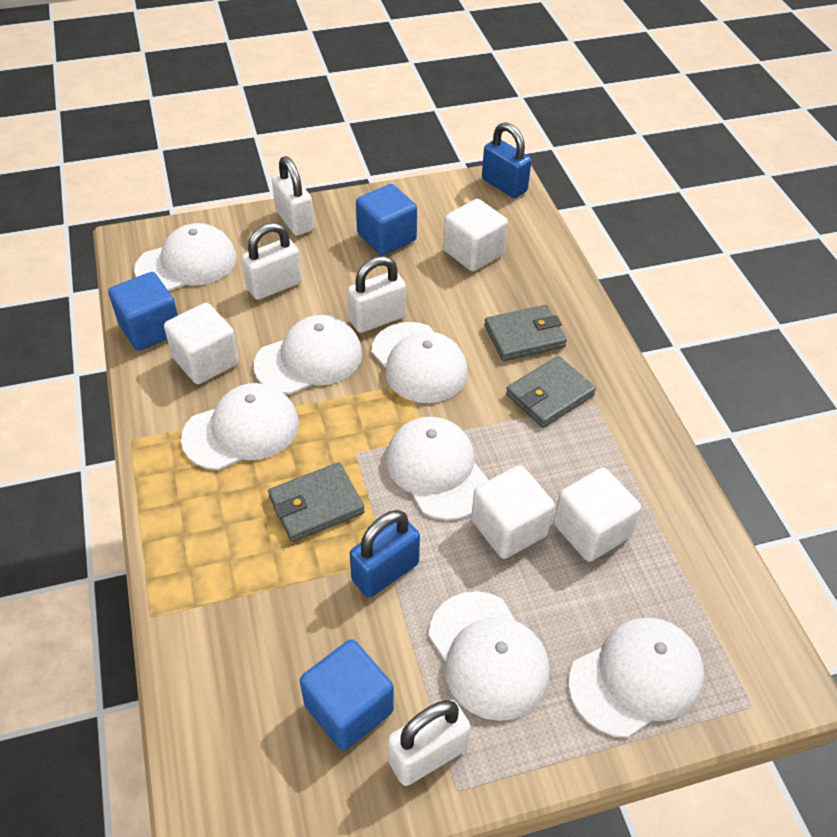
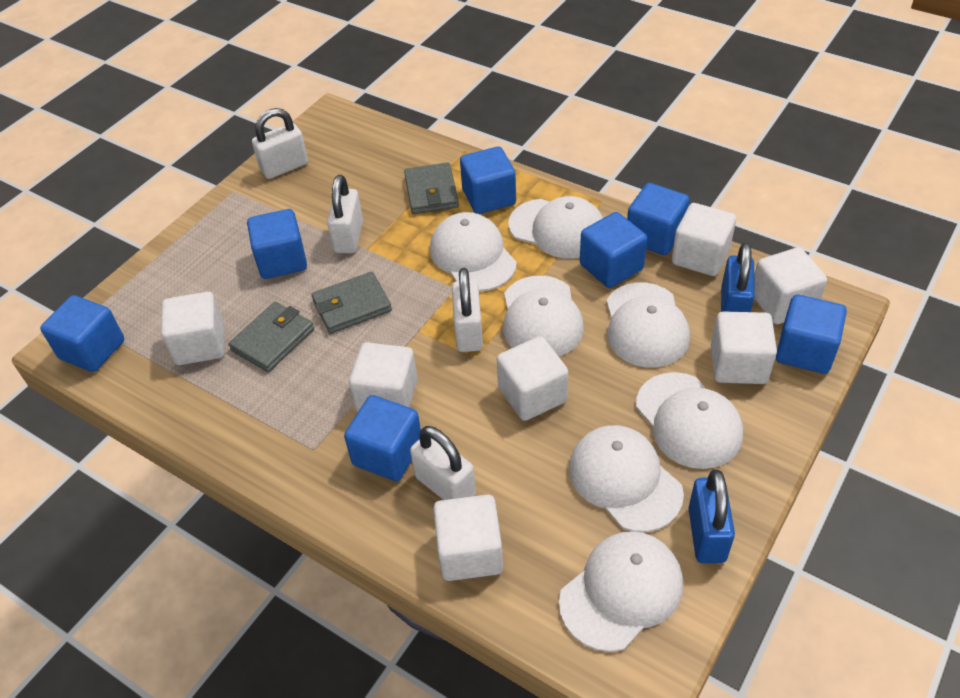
blue cube: [108,272,178,351] [300,639,394,751] [356,184,417,255] = 3 -> [40,295,124,372] [247,209,307,279] [344,395,421,481] [460,146,516,214] [580,212,647,288] [627,183,689,255] [776,294,847,374] = 7
white cube: [164,303,239,384] [443,199,508,272] [471,465,555,559] [553,468,641,562] = 4 -> [161,292,225,365] [349,342,418,412] [433,495,503,581] [497,336,568,421] [672,203,736,276] [711,311,777,384] [754,247,827,324] = 7

